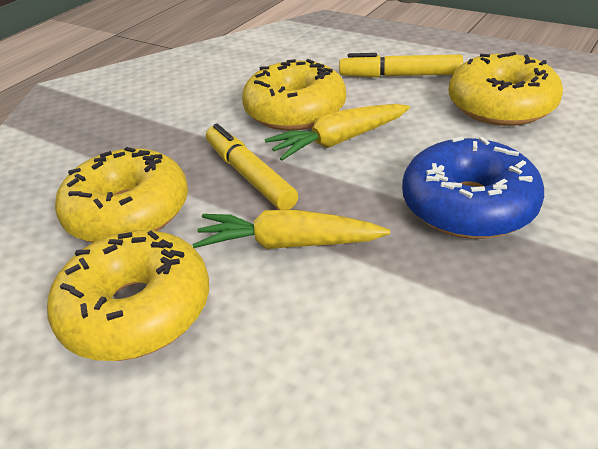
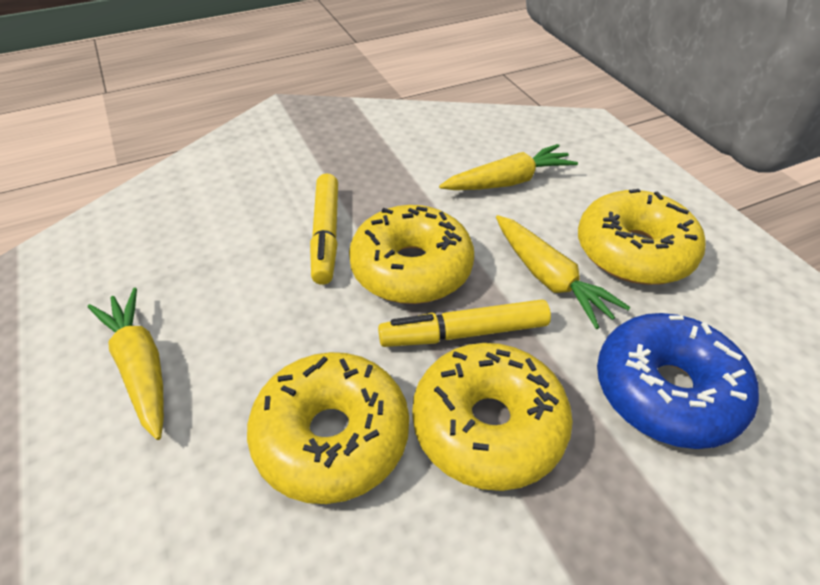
yellow carrot: [192,209,390,249] [265,104,410,160] = 2 -> [88,288,164,440] [439,144,578,190] [496,215,630,329] = 3

